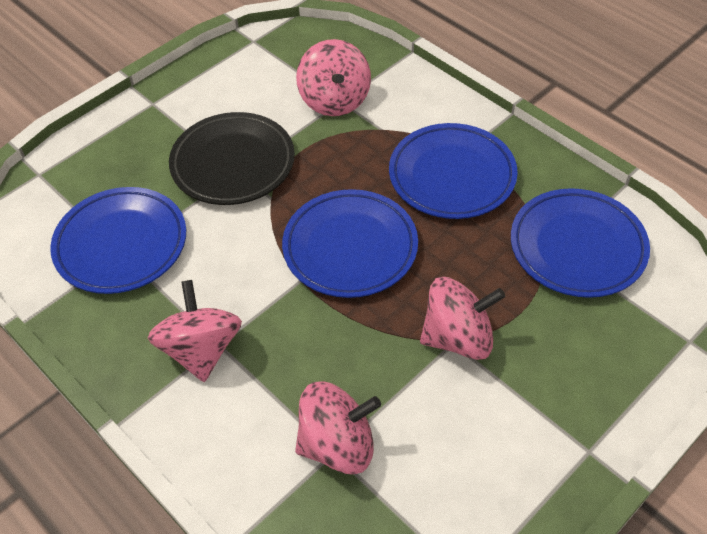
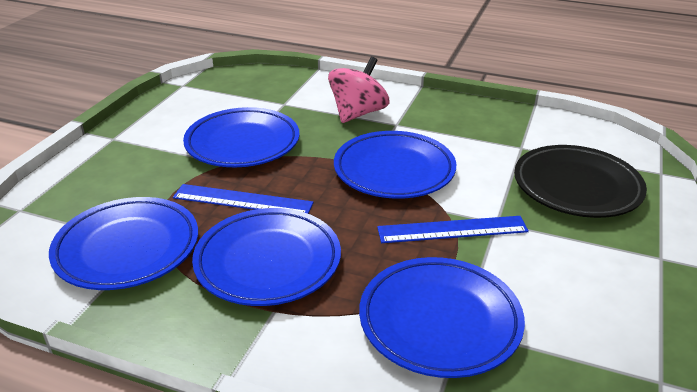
blue plate: [50,187,186,294] [282,189,418,298] [389,123,518,219] [511,188,650,298] = 4 -> [49,197,198,290] [183,107,300,167] [192,208,341,306] [334,131,456,199] [359,257,525,378] = 5
blue ruler: none = 0 -> [173,184,314,214] [377,216,529,243] = 2
pink spinning top: [148,280,242,382] [295,382,381,474] [296,39,371,116] [420,277,505,360] = 4 -> [328,57,389,123] = 1

